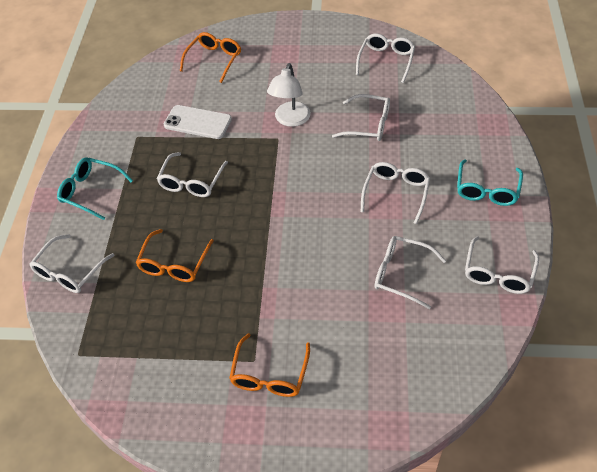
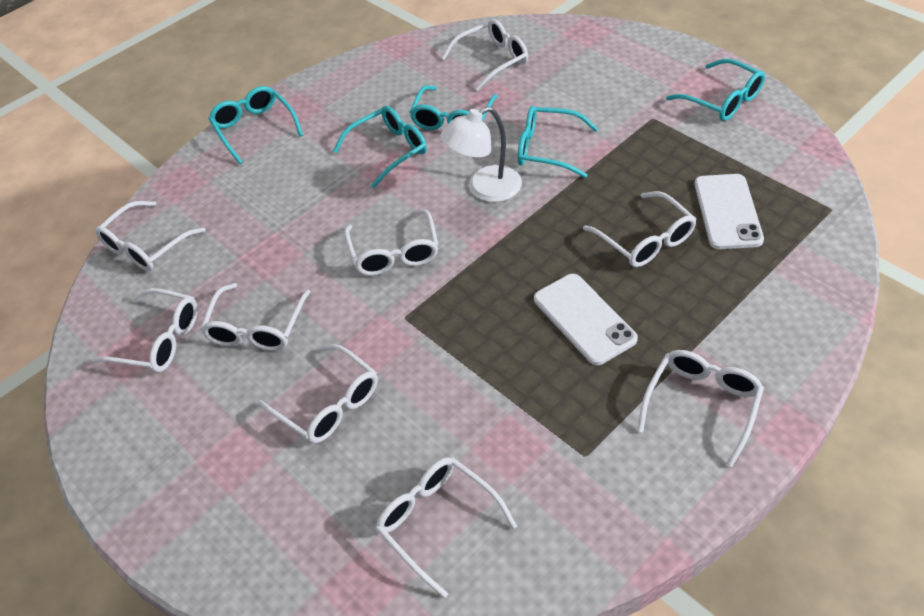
orange glasses: [136,229,214,282] [180,32,241,83] [229,333,310,397] = 3 -> none = 0
turquoise glasses: [57,157,133,220] [457,159,523,206] = 2 -> [208,86,303,164] [333,106,427,188] [409,85,498,130] [518,106,598,178] [666,59,765,121] = 5
white glasses: [30,234,115,293] [157,152,228,197] [332,94,390,141] [356,33,415,83] [361,162,430,224] [375,236,446,309] [465,236,539,294] = 7 -> [91,288,198,372] [95,201,206,271] [200,283,311,351] [258,344,378,443] [344,209,439,276] [376,457,517,598] [441,19,528,91] [583,191,696,267] [637,350,764,467] = 9
white phone: [164,105,232,139] = 1 -> [534,274,638,365] [694,174,764,249] = 2

